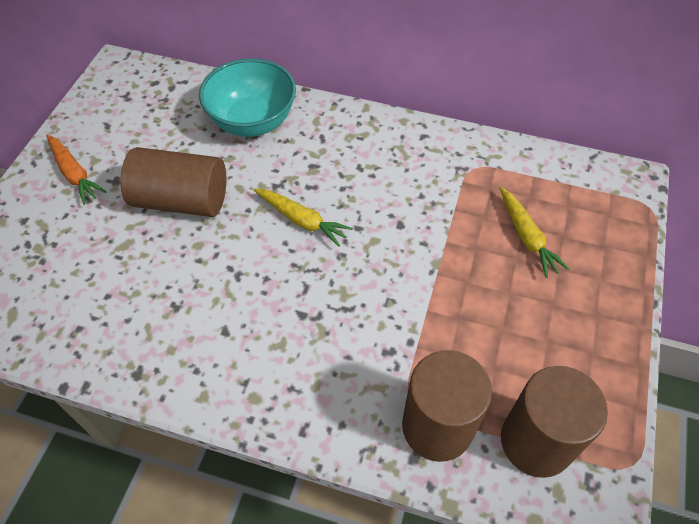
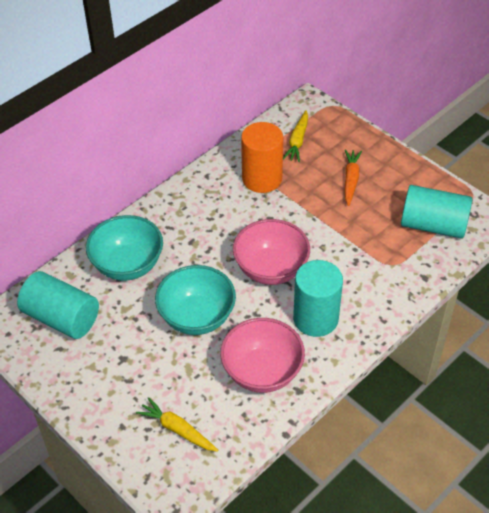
brown cylinder: [121,147,226,217] [402,350,492,462] [501,366,608,478] = 3 -> none = 0
orange cylinder: none = 0 -> [241,122,283,193] = 1
pink bowl: none = 0 -> [220,318,305,393] [233,219,310,285] = 2
turquoise bowl: [199,58,296,137] = 1 -> [86,215,163,281] [155,265,236,335] = 2
turquoise cylinder: none = 0 -> [17,271,99,339] [293,260,343,337] [401,185,472,239] = 3

